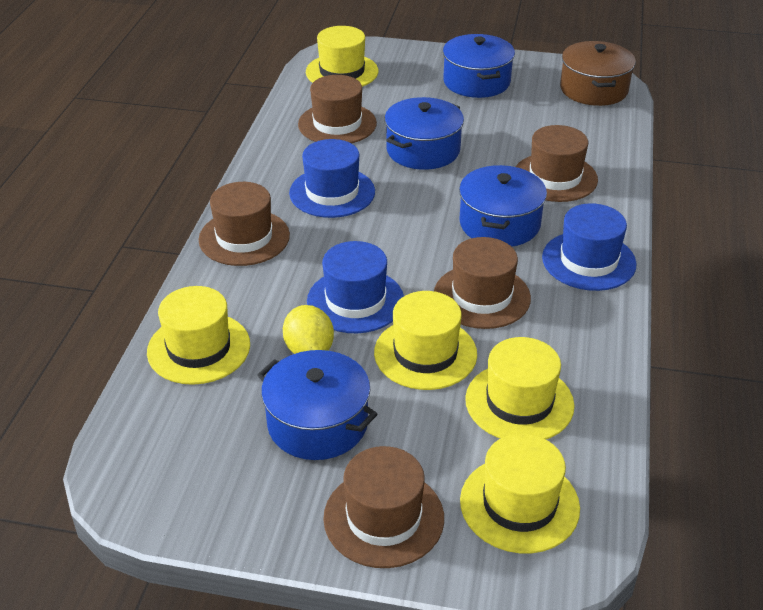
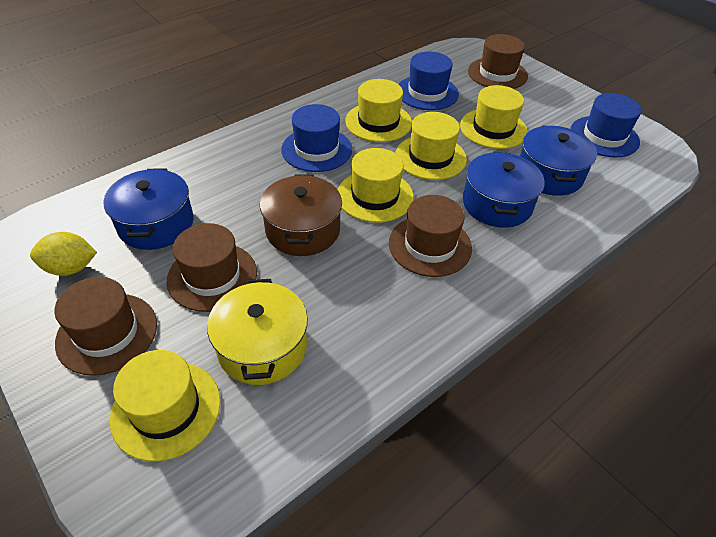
blue pot: [257,350,377,460] [385,97,464,170] [443,34,515,98] [459,165,547,247] = 4 -> [103,168,194,250] [463,152,544,228] [520,125,597,196] = 3
brown hat: [198,182,290,266] [298,75,377,143] [323,446,444,568] [434,237,531,329] [515,125,598,202] = 5 -> [54,277,157,376] [167,223,257,312] [389,195,472,277] [468,34,528,89] = 4
yellow pot: none = 0 -> [207,279,308,385] = 1

